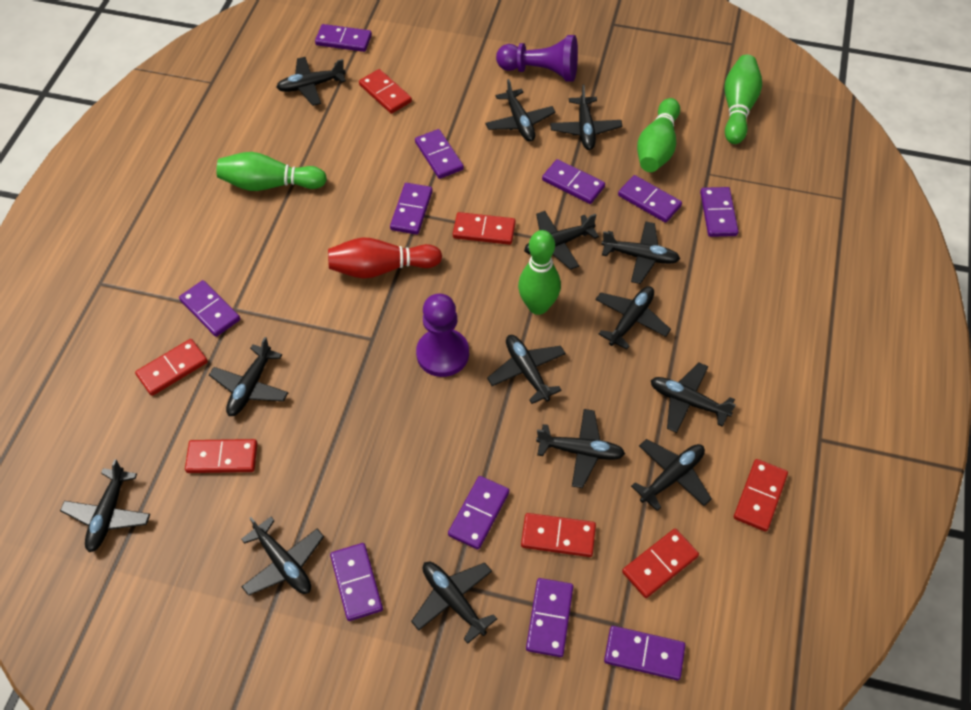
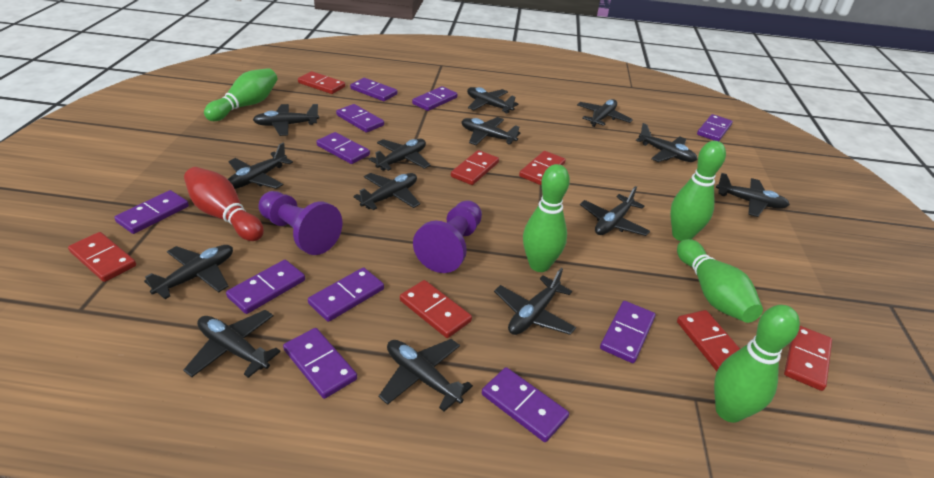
green bowling pin: [216,152,327,191] [518,230,561,315] [637,98,680,172] [724,55,762,144] = 4 -> [204,68,277,121] [523,164,570,272] [670,141,726,241] [677,239,763,323] [714,305,800,423] = 5

